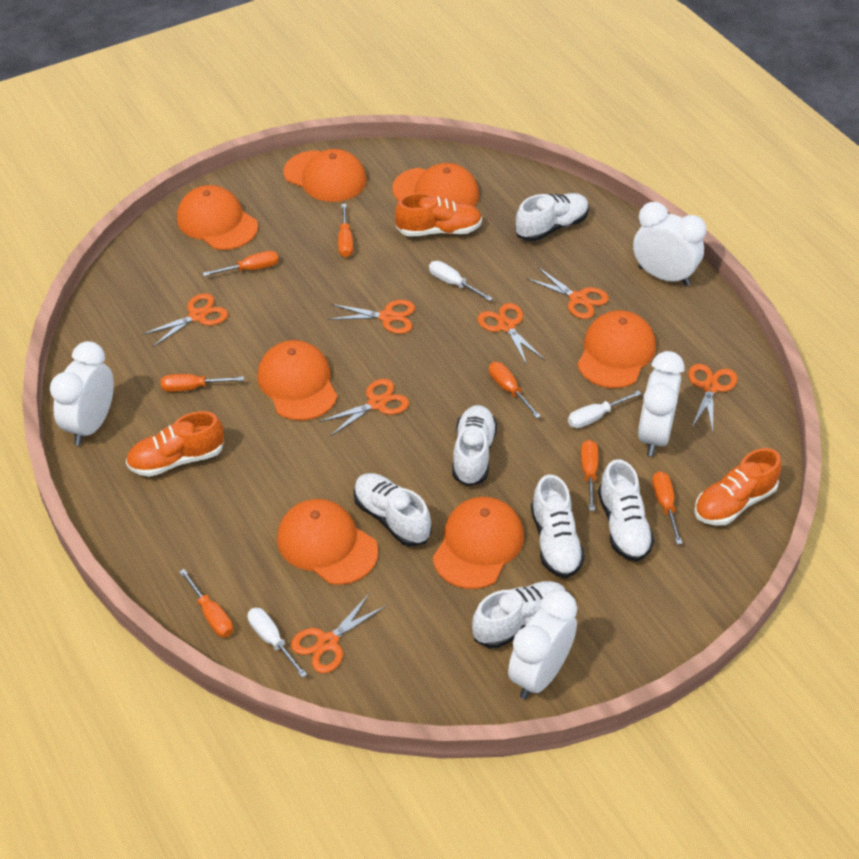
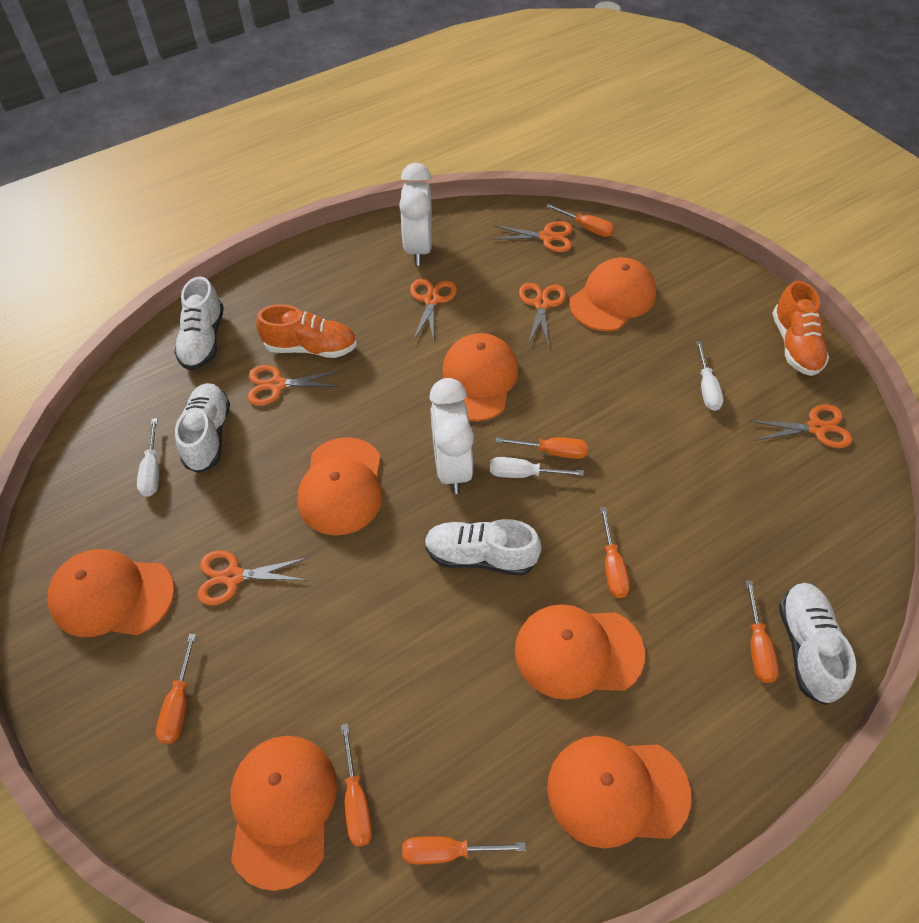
orange scissors: [142,293,228,347] [291,593,386,673] [319,379,409,436] [328,300,415,334] [478,303,545,365] [526,267,609,319] [688,364,737,432] = 7 -> [198,550,307,605] [247,365,341,406] [410,279,457,342] [491,221,573,252] [519,283,566,347] [749,404,852,448] = 6
orange shoe: [126,411,224,477] [395,193,482,237] [694,448,782,526] = 3 -> [256,304,357,358] [772,281,829,376] = 2
white clock: [50,341,114,446] [508,590,577,700] [633,202,707,286] [638,351,684,456] = 4 -> [399,163,432,266] [429,378,474,494] = 2
white shoe: [354,473,432,547] [452,405,497,486] [472,581,566,649] [515,193,589,241] [531,475,585,578] [598,459,654,562] = 6 -> [174,276,224,370] [175,383,230,473] [424,519,541,576] [779,583,856,705] = 4

